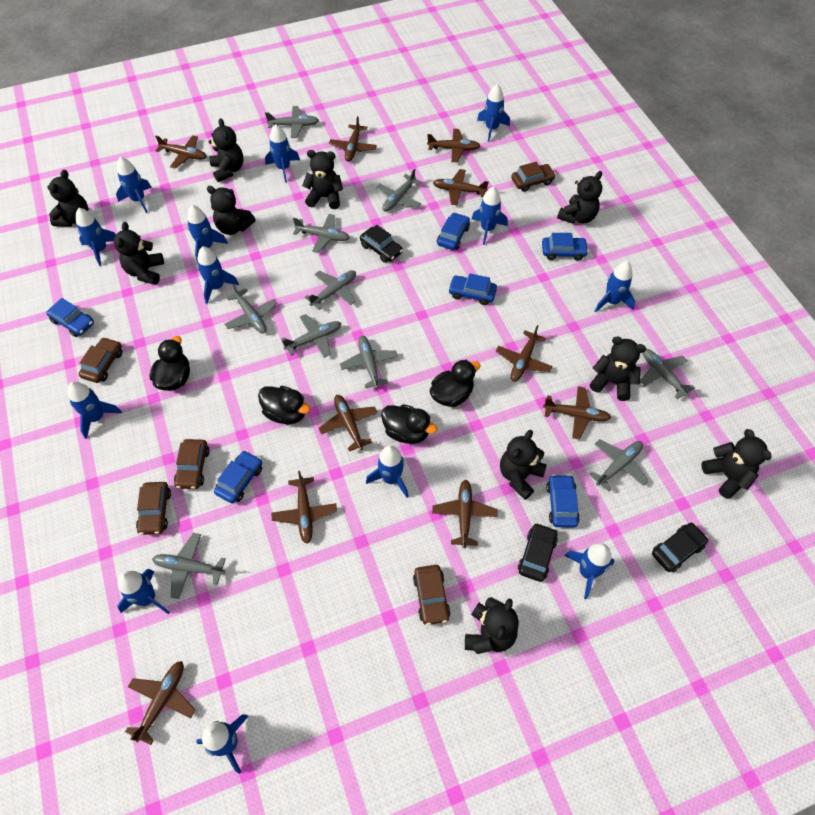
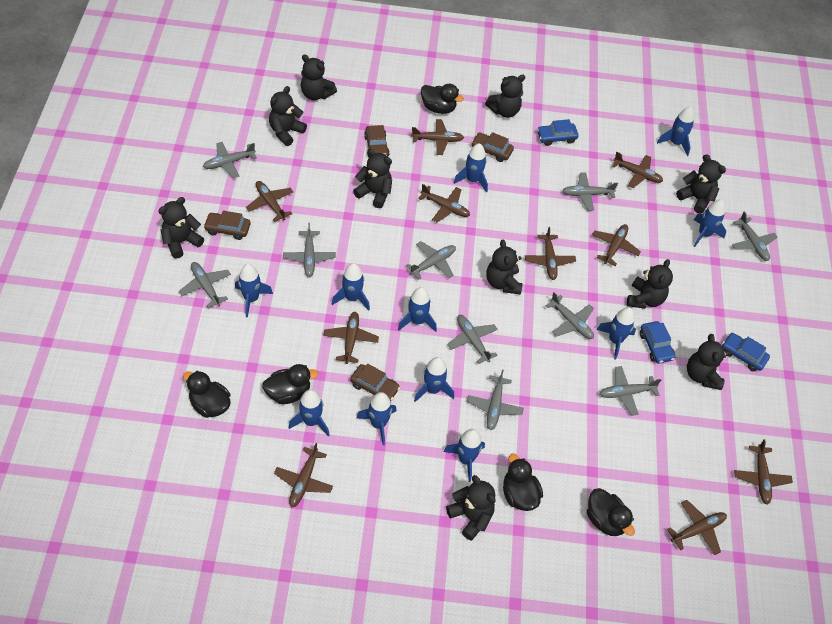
black car: [360,225,403,263] [518,523,558,582] [652,523,708,572] = 3 -> none = 0
black duck: [149,336,190,391] [258,386,310,424] [381,404,437,444] [430,360,481,407] = 4 -> [183,371,231,418] [262,364,319,404] [421,84,464,114] [503,454,543,511] [587,488,635,536] = 5
blue car: [46,298,94,337] [214,450,262,504] [437,212,470,250] [448,274,497,305] [542,233,589,261] [546,474,580,527] = 6 -> [537,119,579,146] [640,321,676,364] [722,333,770,371] = 3
blue rocket: [68,382,122,439] [76,208,116,266] [116,157,152,213] [117,569,170,614] [187,205,228,263] [196,714,248,774] [197,246,239,304] [265,124,300,183] [366,445,409,498] [472,186,508,245] [477,84,510,142] [565,543,614,599] [595,261,635,312] = 13 -> [235,264,273,317] [288,389,329,436] [332,263,370,310] [356,392,397,445] [398,287,437,332] [414,357,454,402] [444,429,485,482] [453,143,488,192] [596,307,636,359] [657,106,694,156] [694,199,726,247] = 11
brown car: [79,337,122,383] [136,482,171,535] [174,439,210,489] [413,565,451,625] [511,162,556,192] = 5 -> [203,211,251,240] [350,363,400,401] [364,125,390,158] [471,132,514,162] = 4

